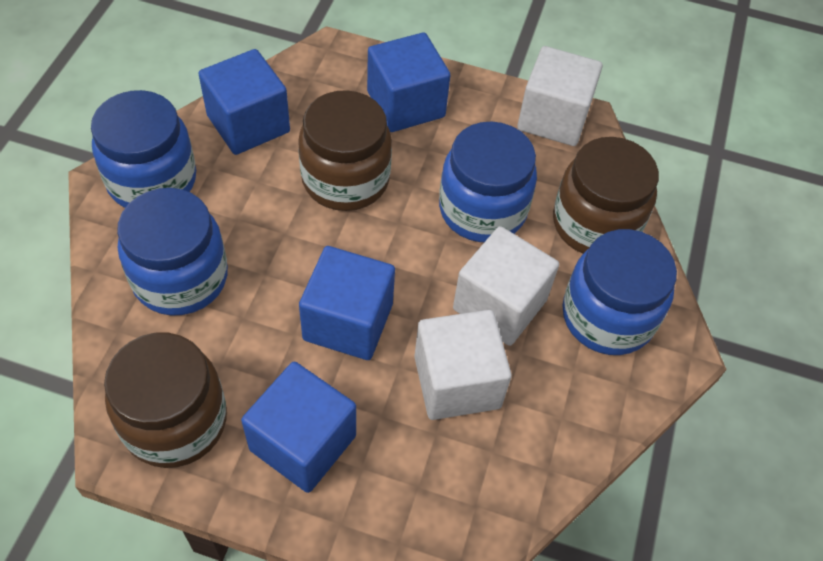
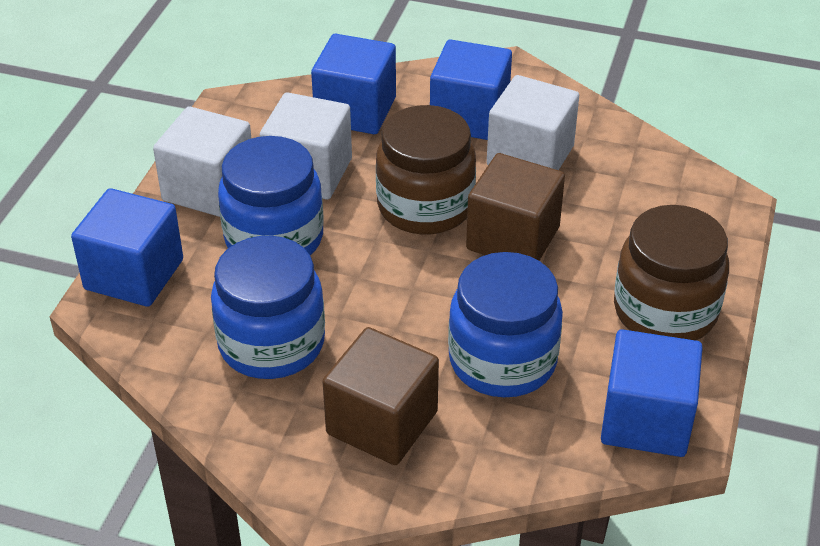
blue jar: [91,90,196,208] [117,188,228,316] [439,121,537,242] [562,229,677,355] = 4 -> [211,236,325,379] [218,136,323,255] [448,252,563,397] = 3
brown cube: none = 0 -> [323,327,439,465] [466,153,565,261] = 2
brown jar: [104,333,227,468] [298,90,392,211] [553,137,659,254] = 3 -> [376,105,476,235] [614,205,729,340] = 2

